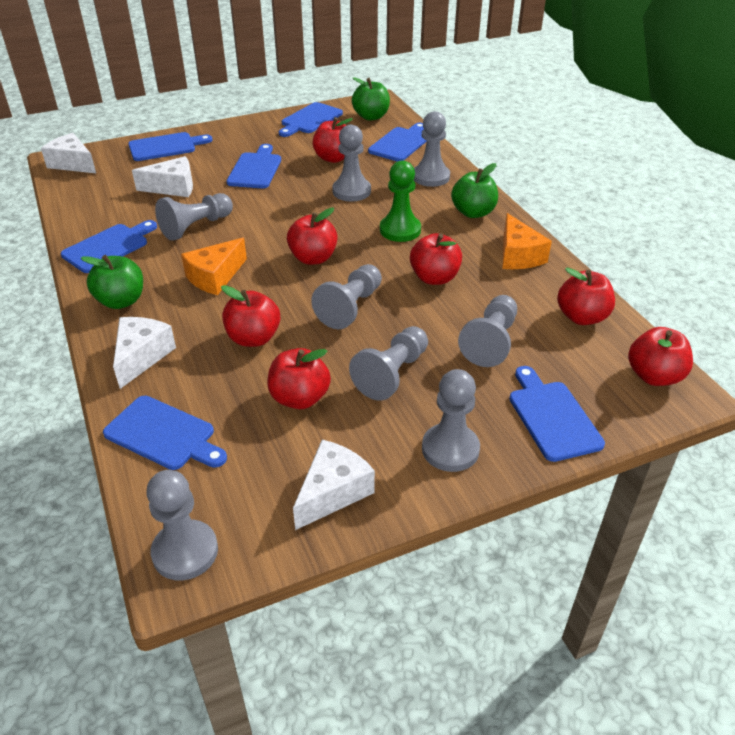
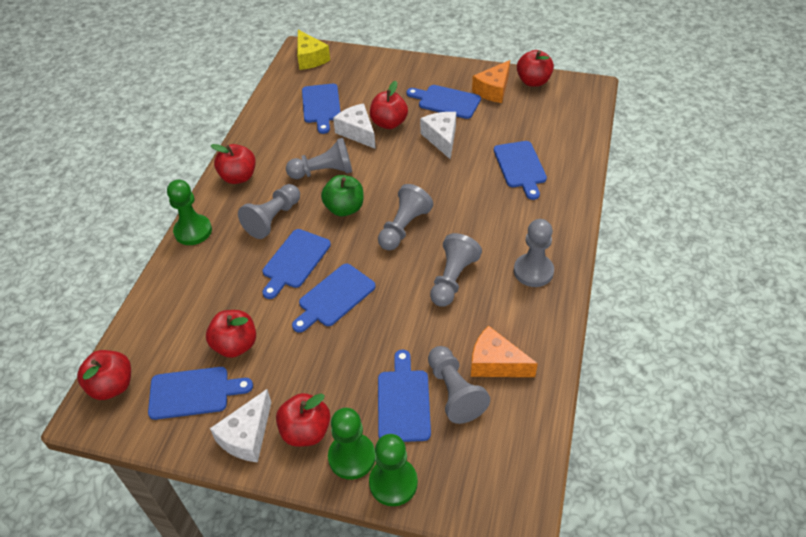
green apple: [81,255,143,309] [352,77,390,121] [451,163,498,218] = 3 -> [321,175,364,216] = 1
green pawn: [380,161,421,242] = 1 -> [167,180,212,245] [328,408,375,480] [369,434,418,506] = 3
grey pawn: [146,470,218,580] [155,193,233,241] [311,264,382,329] [332,125,371,202] [349,326,428,401] [414,111,450,187] [422,369,480,472] [458,295,517,367] = 8 -> [238,184,300,239] [286,138,352,179] [378,184,434,250] [428,346,490,424] [430,233,482,307] [514,219,554,287] = 6
red apple: [221,285,280,347] [267,348,331,409] [287,208,338,265] [313,117,353,163] [410,233,462,285] [557,268,615,325] [628,327,693,386] = 7 -> [77,350,131,400] [206,310,256,358] [210,144,256,184] [276,393,330,447] [370,81,408,129] [517,50,554,87] = 6
white cheese: [41,133,96,173] [113,317,176,389] [132,156,193,197] [293,440,375,530] = 4 -> [210,389,272,462] [333,103,376,149] [420,112,456,159] = 3
yellow cheese: none = 0 -> [297,30,330,70] = 1

